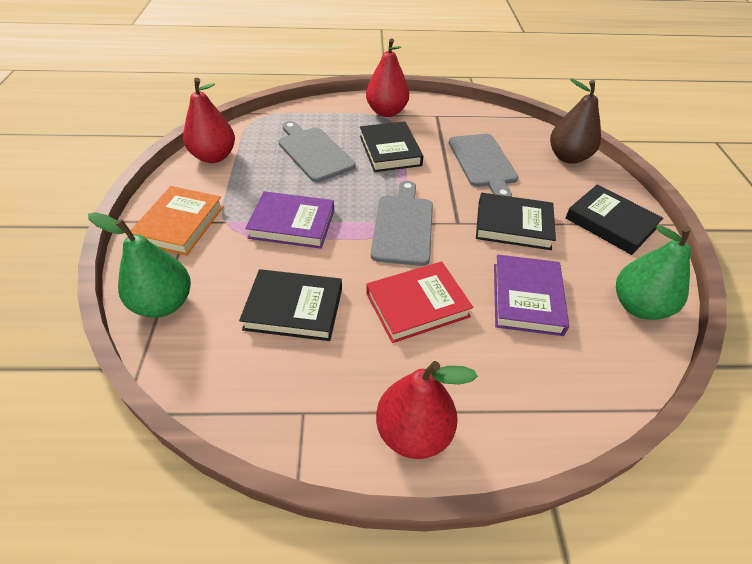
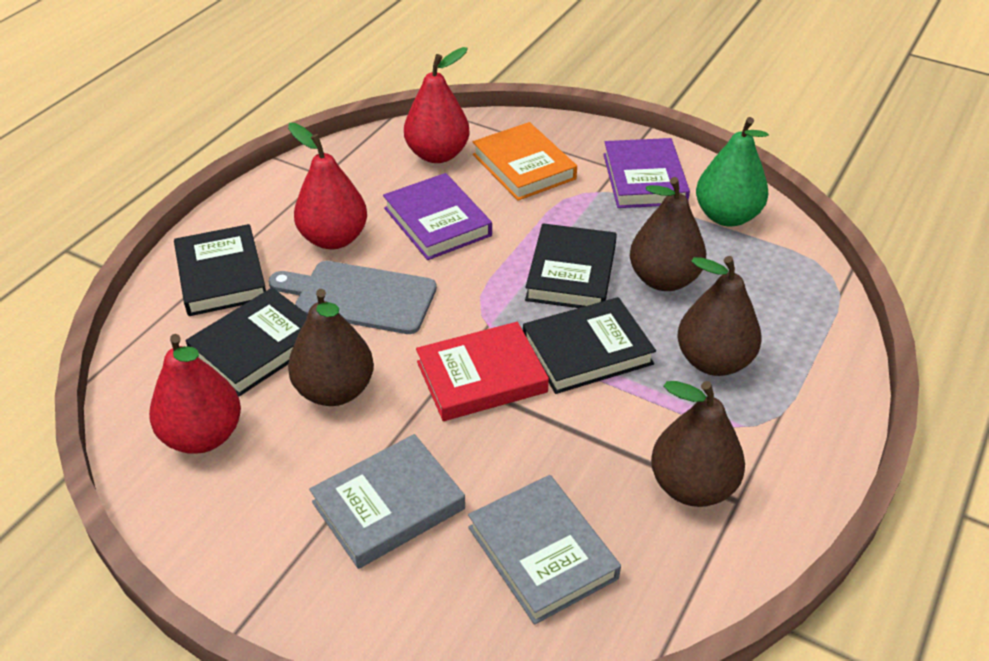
brown pear: [550,78,601,164] = 1 -> [288,289,374,406] [630,177,706,291] [651,381,745,507] [677,256,761,376] = 4
green pear: [88,212,191,318] [616,225,691,320] = 2 -> [696,117,769,227] = 1
grey book: none = 0 -> [309,434,465,569] [468,475,621,625] = 2
grey cutting board: [279,121,355,182] [371,181,433,266] [449,134,518,197] = 3 -> [268,261,437,334] = 1

